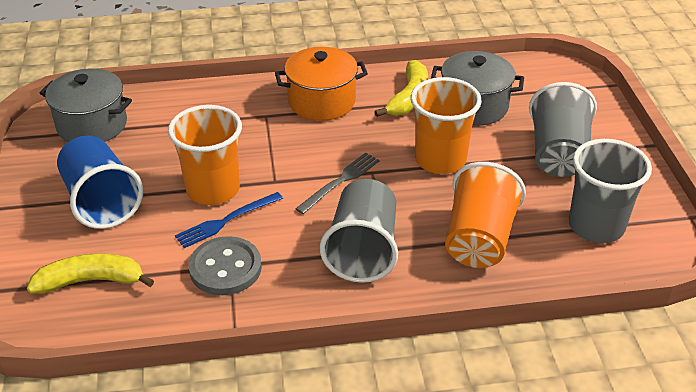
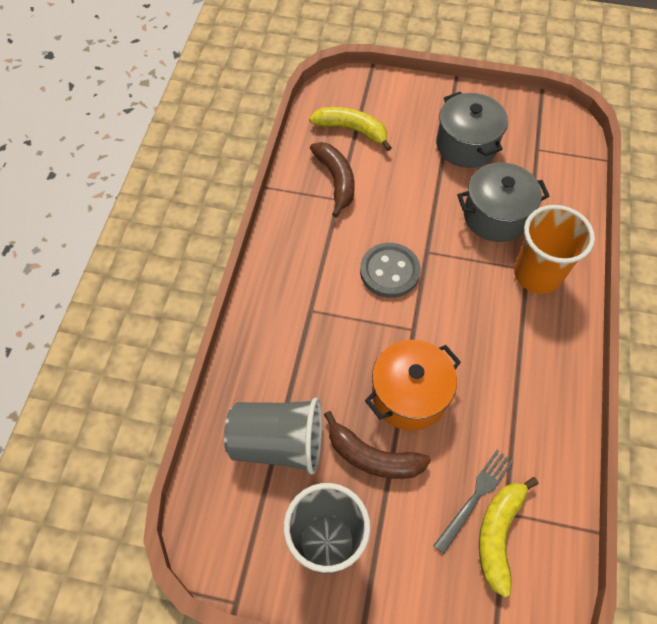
blue cup: [57,136,143,229] = 1 -> none = 0
blue fork: [175,192,283,248] = 1 -> none = 0
brown banana: none = 0 -> [310,142,355,218] [324,411,431,479] = 2
grey cup: [320,179,398,283] [529,82,597,177] [569,139,652,243] = 3 -> [224,398,322,474] [283,483,371,574] = 2
orange cup: [168,105,242,205] [411,77,482,174] [445,162,526,268] = 3 -> [514,205,595,294] = 1

